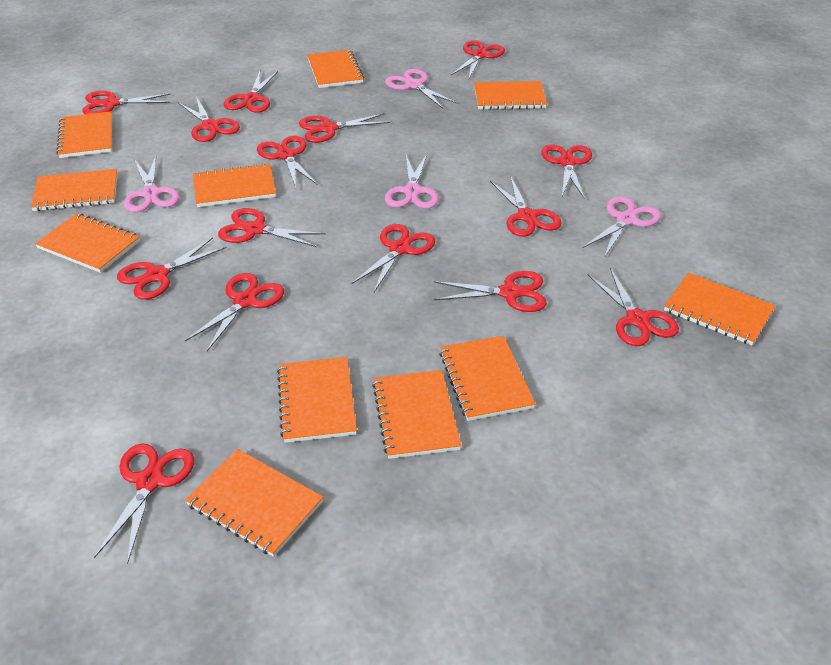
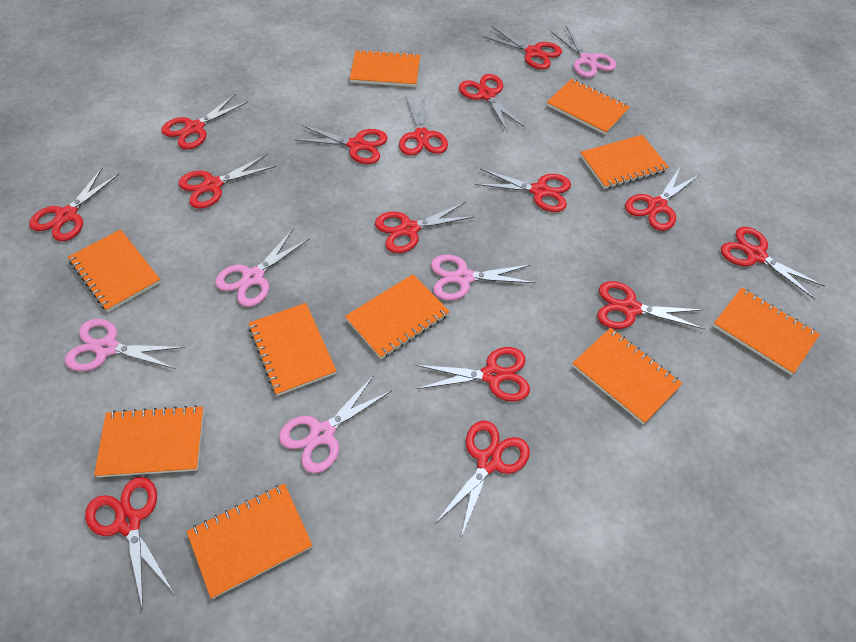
orange notebook: [31,169,118,211] [35,213,140,273] [56,111,112,158] [185,449,323,557] [193,163,276,207] [277,357,357,443] [307,50,364,88] [372,370,461,459] [439,336,536,421] [474,81,547,110] [664,273,776,345] = 11 -> [68,229,161,312] [94,405,204,477] [187,484,313,599] [248,303,336,396] [345,274,450,359] [350,49,420,87] [547,79,630,135] [572,328,683,424] [580,135,669,189] [713,288,820,375] = 10
pink scissors: [124,156,179,212] [385,69,458,109] [385,154,439,209] [583,196,661,258] = 4 -> [65,319,185,371] [215,228,310,307] [279,375,391,473] [431,255,535,300] [551,26,616,78] = 5

